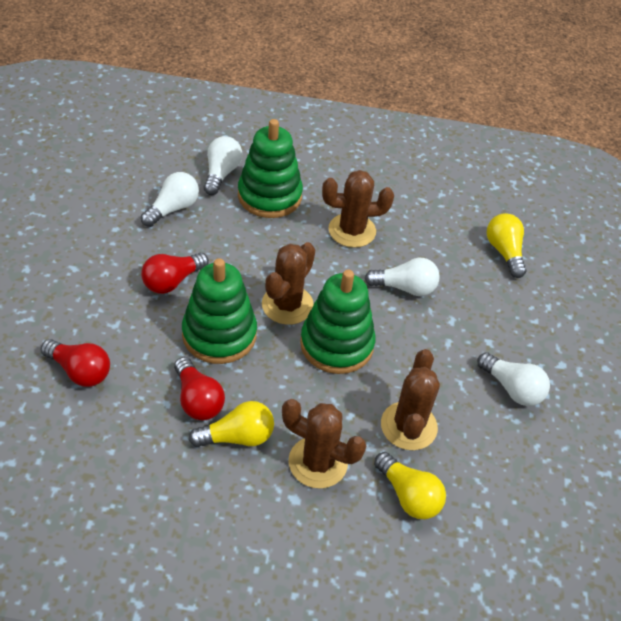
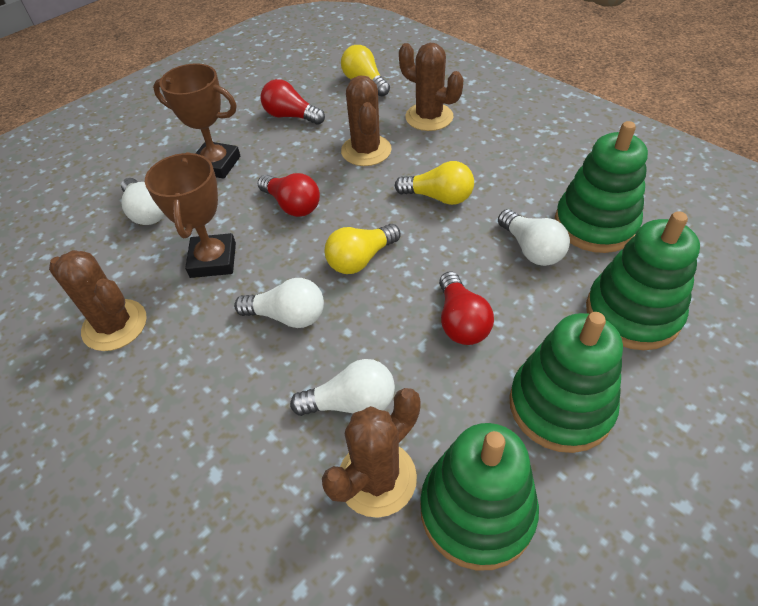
brown trophy: none = 0 -> [145,152,236,278] [153,63,240,179] = 2
green stacking toy: [182,258,257,364] [238,119,303,218] [300,270,376,374] = 3 -> [420,423,539,571] [509,312,623,453] [555,121,648,253] [586,211,700,350] = 4

